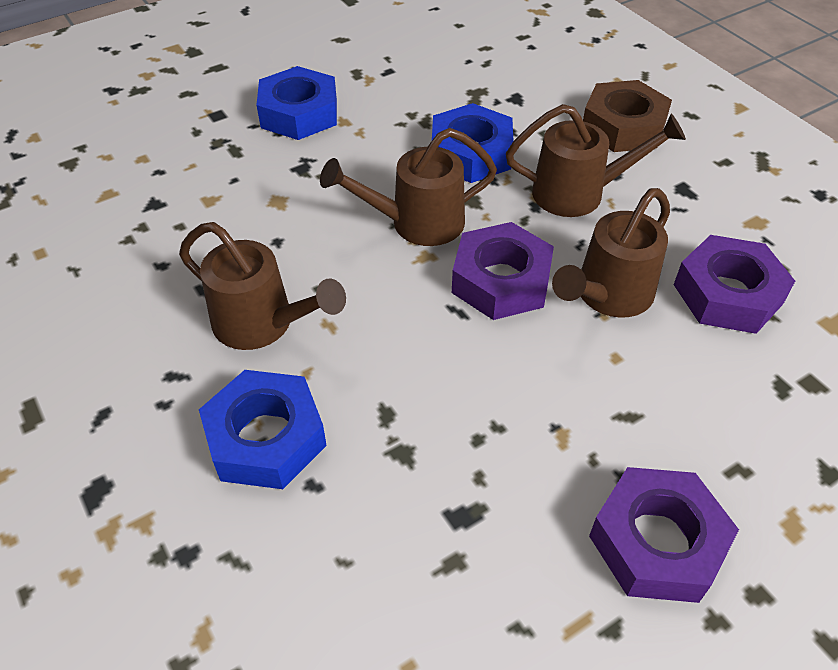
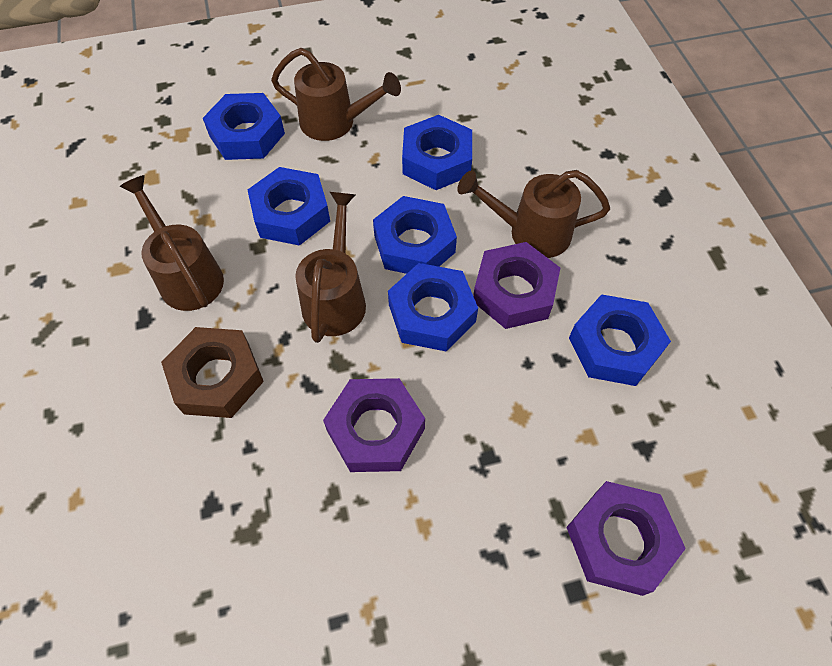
blue nut: [199,370,327,489] [257,66,337,140] [432,103,513,183] = 3 -> [203,93,285,160] [248,167,330,246] [373,196,457,274] [388,263,478,351] [402,115,472,190] [569,294,671,386] = 6

